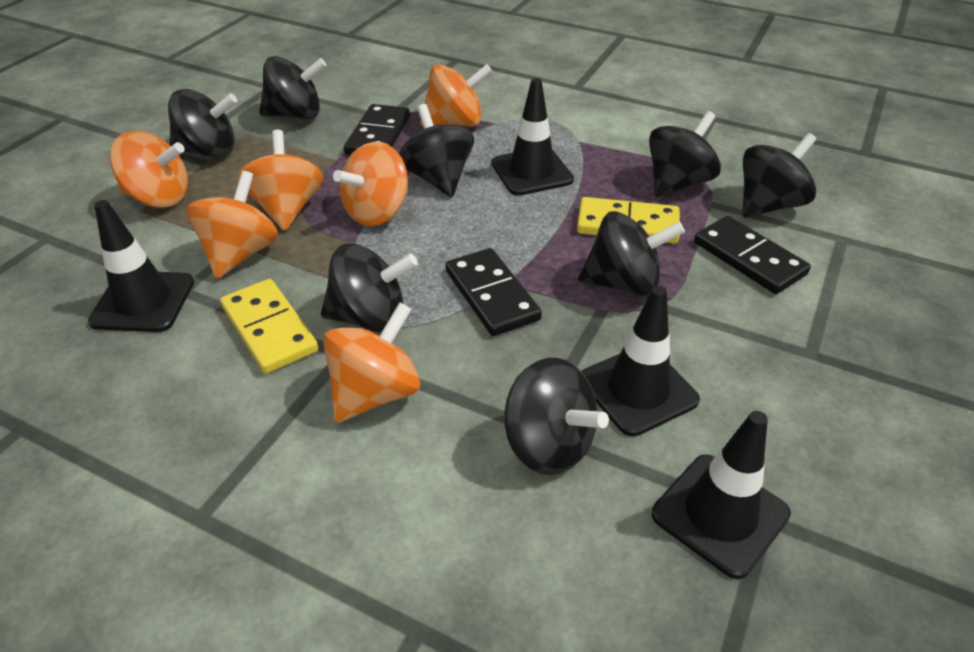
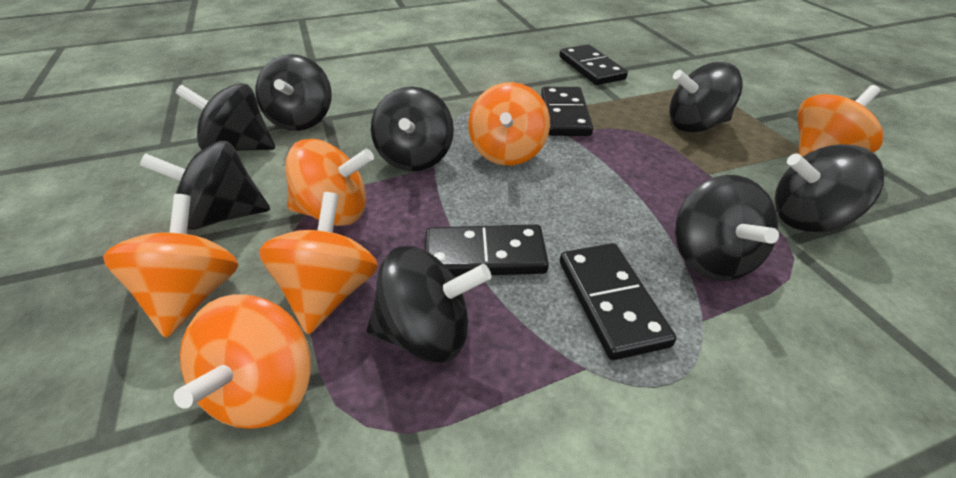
black domino: [344,104,410,155] [445,248,542,336] [694,216,811,294] = 3 -> [425,224,549,277] [541,87,593,136] [559,44,628,85] [560,243,676,360] = 4
black traffic cone: [88,200,194,332] [492,78,574,196] [581,286,700,436] [652,411,791,579] = 4 -> none = 0
yellow domino: [220,279,318,374] [577,197,680,244] = 2 -> none = 0

